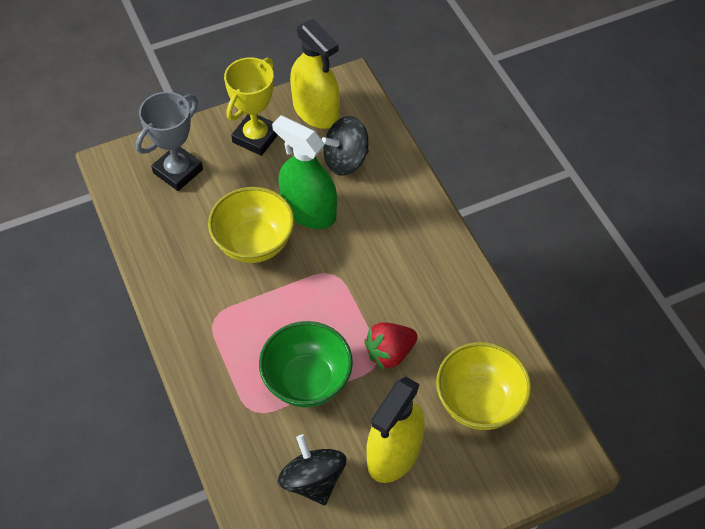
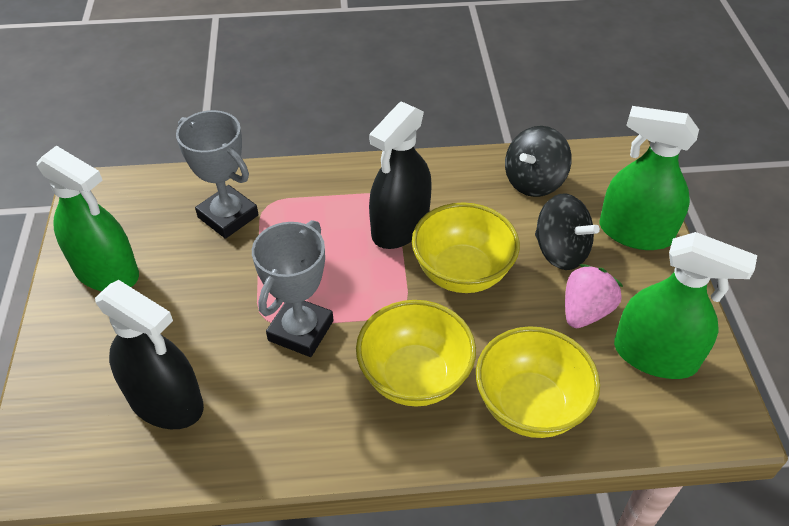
black spray bottle: none = 0 -> [95,280,204,429] [369,101,432,249] = 2
green bowl: [259,321,353,408] = 1 -> none = 0
green spray bottle: [272,115,337,229] = 1 -> [37,146,139,291] [599,106,699,250] [614,232,757,379] = 3
grey trophy: [136,92,203,191] = 1 -> [176,110,259,239] [252,220,334,357] = 2
pink strawberry: none = 0 -> [565,264,623,328] = 1
red strawberry: [364,322,418,370] = 1 -> none = 0
yellow bowl: [208,187,295,263] [436,342,531,430] = 2 -> [356,300,476,407] [412,202,520,293] [476,326,600,438] = 3
yellow spray bottle: [290,19,340,129] [367,377,425,483] = 2 -> none = 0
yellow trophy: [224,57,278,156] = 1 -> none = 0

